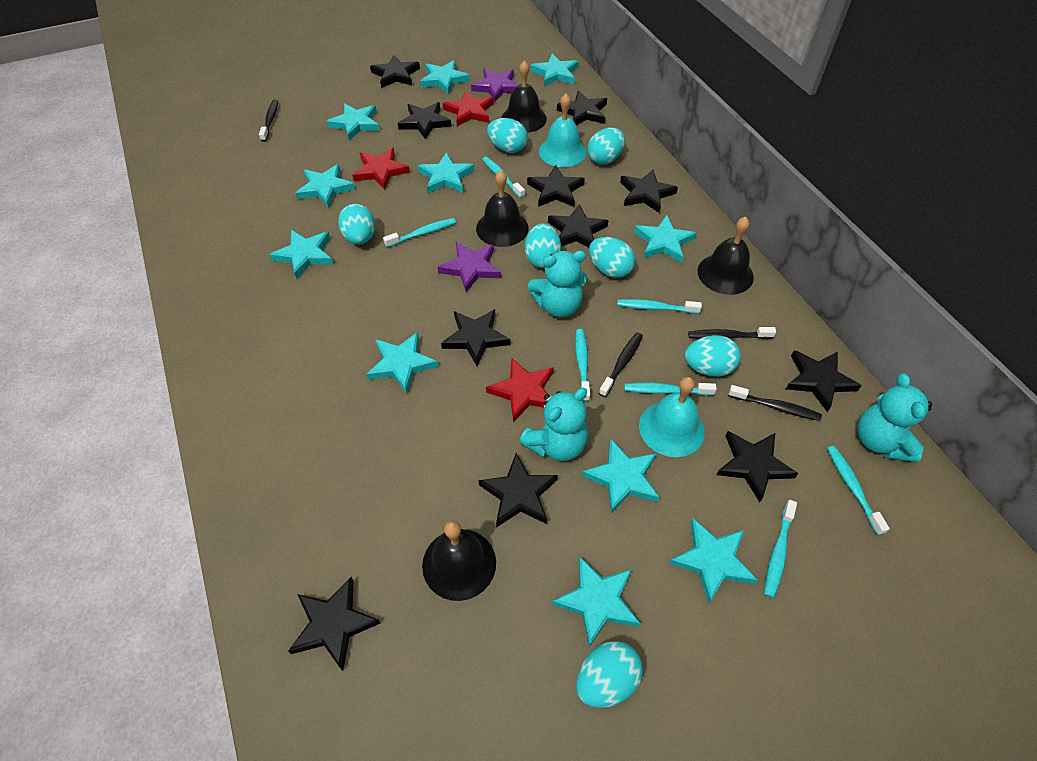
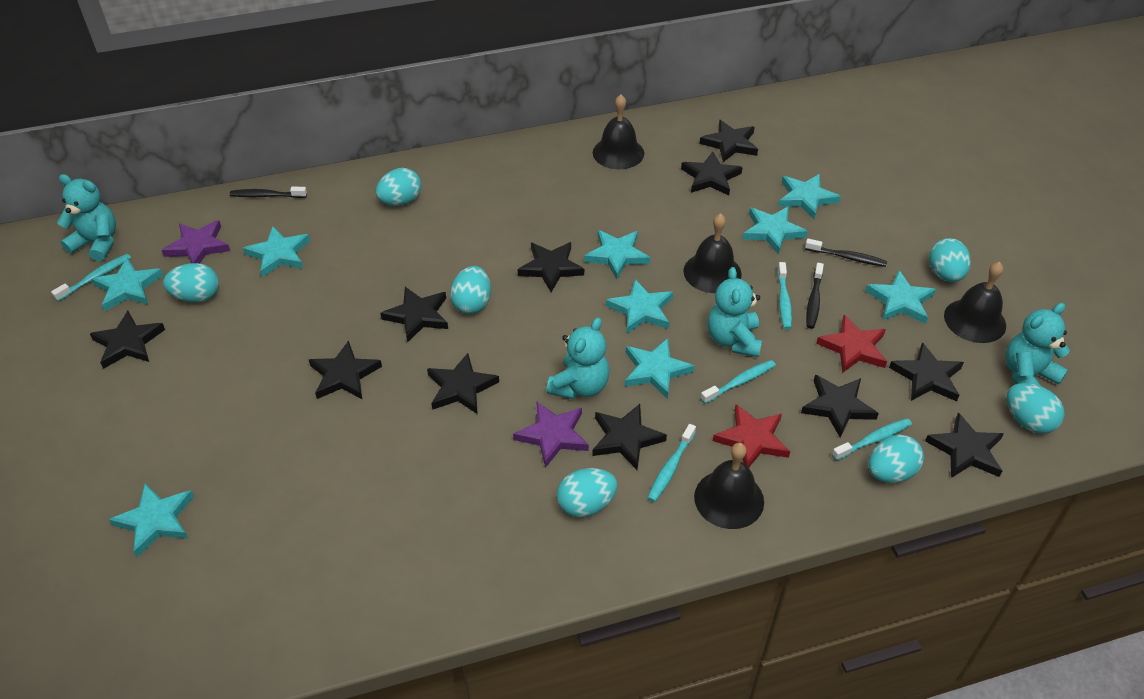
black toothbrush: [259,100,278,142] [599,333,643,397] [688,327,776,339] [728,385,822,421] = 4 -> [230,187,307,198] [805,239,887,267] [806,263,824,329] = 3
red star: [352,148,410,190] [443,90,494,126] [486,358,554,422] = 3 -> [713,404,790,468] [816,315,887,373] = 2
turquoise bell: [539,93,586,167] [639,377,705,457] = 2 -> none = 0
turquoise star: [269,230,333,279] [295,164,355,208] [326,103,380,141] [366,332,438,394] [418,152,474,193] [420,60,470,94] [530,54,579,87] [552,557,641,647] [582,438,660,513] [634,215,696,263] [669,518,758,604] = 11 -> [91,257,163,311] [109,483,194,557] [243,227,310,277] [584,230,650,280] [606,279,673,333] [625,338,695,399] [742,207,808,255] [778,174,841,219] [866,270,936,324] = 9
turquoise teddy bear: [519,388,588,461] [528,251,587,317] [858,373,932,462] = 3 -> [57,174,116,261] [546,318,610,399] [708,267,762,357] [1006,303,1070,386] = 4
turquoise toothbrush: [383,218,456,247] [482,157,525,198] [575,329,590,402] [617,299,702,314] [624,383,717,396] [764,500,797,598] [827,446,890,535] = 7 -> [51,254,131,301] [648,424,696,502] [700,360,776,404] [777,262,792,329] [832,418,912,461] = 5

